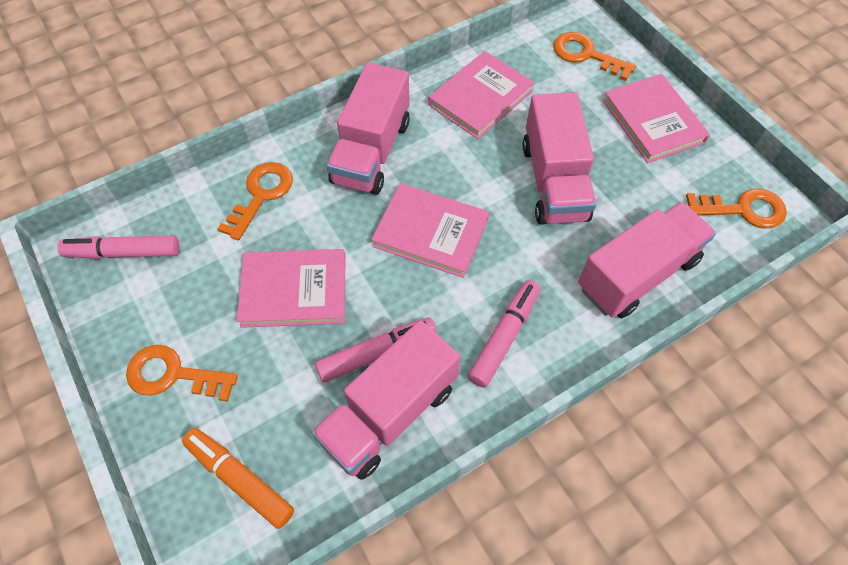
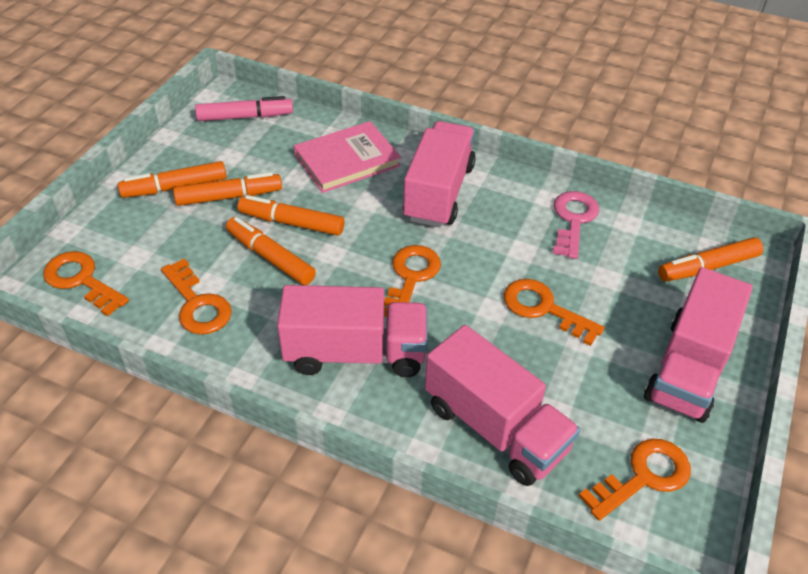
orange key: [126,345,238,402] [218,162,293,240] [553,32,636,81] [686,189,787,228] = 4 -> [43,251,129,316] [161,258,232,335] [384,245,441,317] [504,279,604,346] [579,439,691,521] = 5
orange marker: [182,428,294,529] = 1 -> [118,161,227,198] [173,172,282,206] [226,217,316,285] [238,195,344,236] [658,237,763,282] = 5
pink book: [237,249,346,328] [371,183,489,278] [429,51,535,139] [602,74,710,163] = 4 -> [294,121,401,193] = 1
pink key: none = 0 -> [553,191,599,259] = 1
pink marker: [57,236,179,259] [315,318,437,382] [468,280,540,388] = 3 -> [195,96,293,121] = 1

